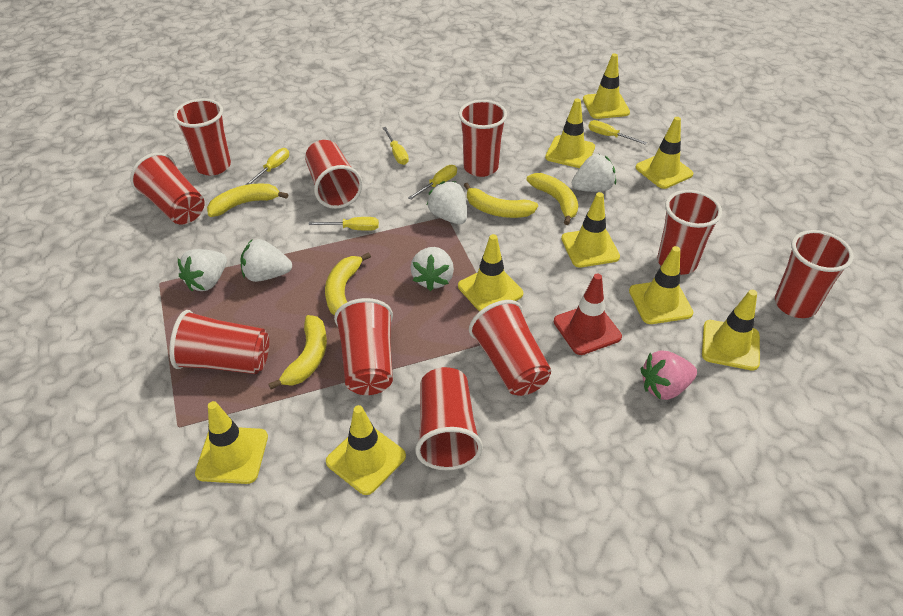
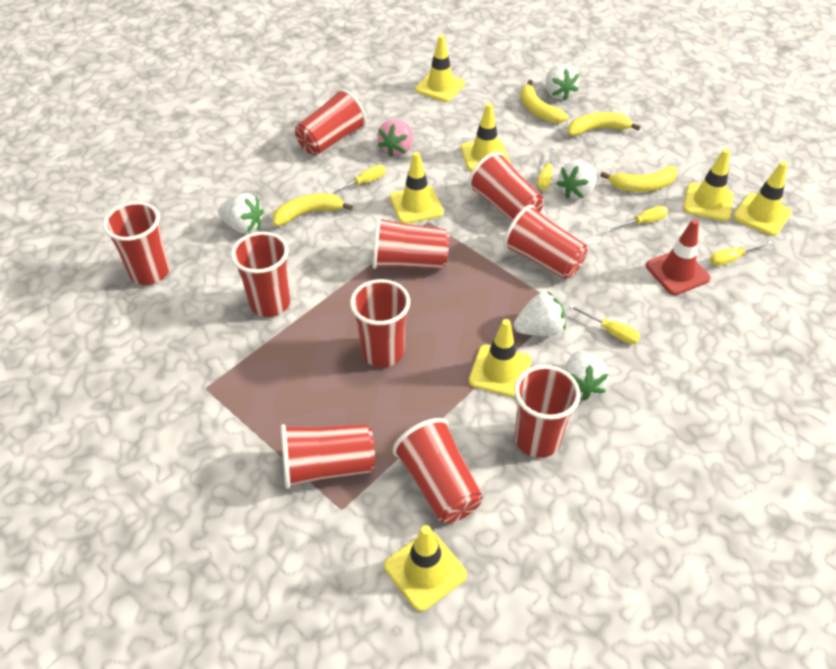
yellow banana: [207,184,288,217] [268,315,327,389] [325,252,371,316] [464,183,538,218] [526,173,578,225] = 5 -> [273,193,353,226] [521,80,568,123] [568,112,641,136] [600,166,678,192] = 4
yellow traffic cone: [195,401,268,484] [326,405,406,495] [458,234,523,312] [545,98,595,168] [561,192,620,268] [583,53,630,119] [629,246,694,324] [636,117,694,189] [702,290,760,371] = 9 -> [384,525,467,611] [390,152,444,224] [415,35,465,102] [461,103,510,172] [469,319,531,398] [683,149,734,221] [733,161,792,236] = 7

